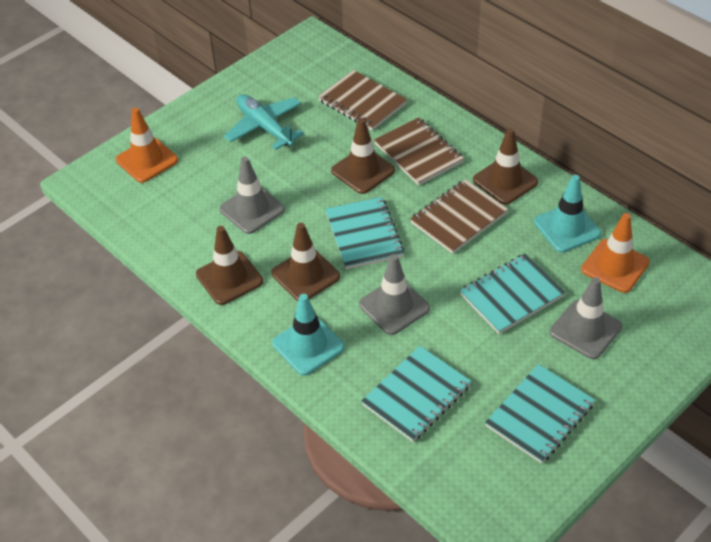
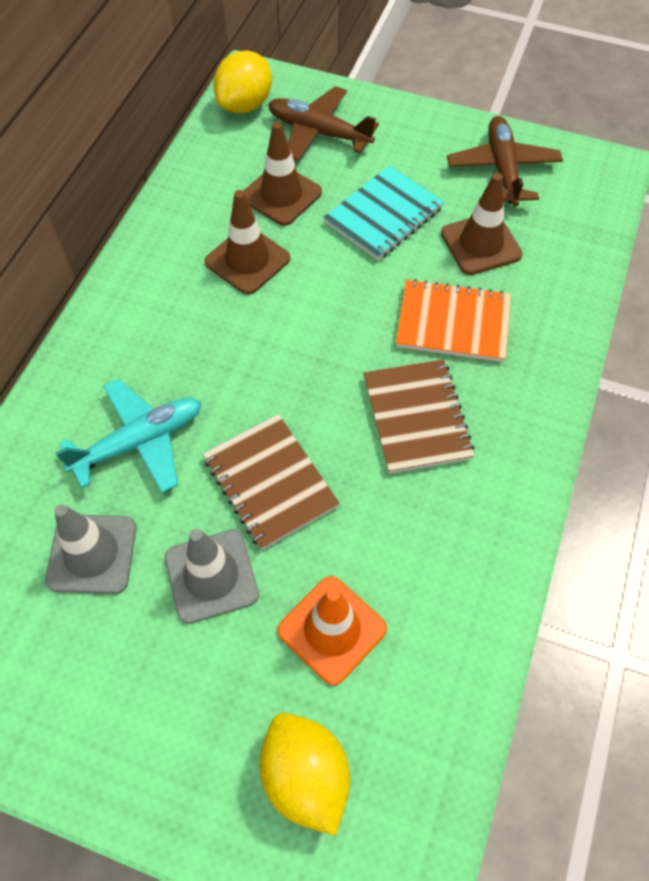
brown notebook: [318,70,407,131] [374,117,464,185] [410,179,508,254] = 3 -> [203,414,340,550] [363,359,475,474] = 2
brown plane: none = 0 -> [268,86,379,161] [447,116,563,207] = 2
brown traffic cone: [196,226,263,305] [271,223,340,301] [331,118,395,194] [473,128,538,205] = 4 -> [204,190,290,295] [244,122,322,226] [441,173,522,275] = 3
grey traffic cone: [219,157,285,234] [359,254,430,335] [550,277,622,359] = 3 -> [45,504,136,594] [165,529,259,624] = 2
orange notebook: none = 0 -> [396,279,511,362] = 1
orange traffic cone: [116,108,178,183] [581,213,650,293] = 2 -> [278,576,387,686] = 1
turquoise notebook: [325,197,404,269] [361,346,471,442] [460,254,566,334] [485,364,595,464] = 4 -> [323,165,444,261] = 1
turquoise traffic cone: [272,294,345,376] [534,175,601,253] = 2 -> none = 0
yellow lemon: none = 0 -> [214,51,272,113] [259,713,350,836] = 2

